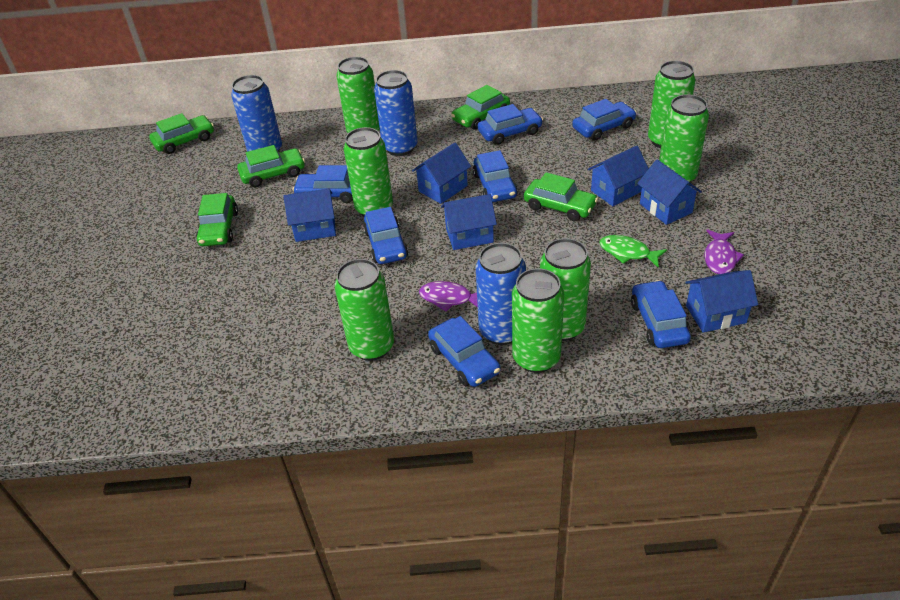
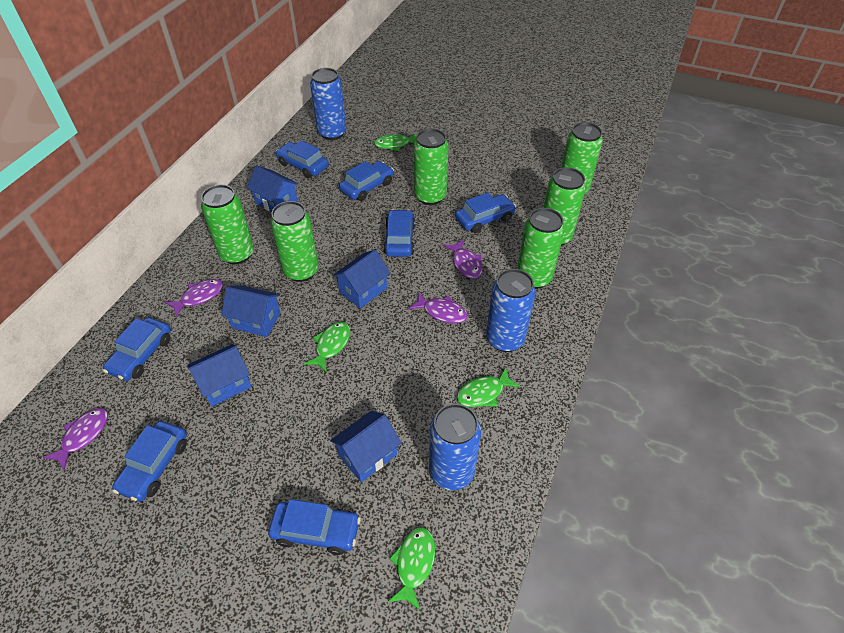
blue house: [283,188,336,242] [412,143,471,204] [441,194,497,250] [588,146,649,206] [637,159,702,225] [685,270,758,333] = 6 -> [187,344,251,407] [221,285,281,337] [247,165,298,212] [330,411,402,482] [332,250,391,309] = 5
green can: [335,259,394,361] [336,57,380,133] [344,127,393,216] [512,268,564,373] [540,238,591,341] [648,61,695,148] [659,94,709,183] = 7 -> [201,185,254,264] [270,201,319,282] [414,128,449,205] [517,208,565,289] [543,167,586,246] [561,122,603,194] = 6
green car: [149,113,214,154] [196,193,238,246] [237,145,305,187] [451,85,510,130] [524,172,598,221] = 5 -> none = 0
green fish: [599,235,667,268] = 1 -> [304,322,350,373] [374,133,417,151] [388,527,435,611] [457,367,520,407] = 4
purple fish: [419,281,478,311] [704,229,744,274] = 2 -> [43,408,108,470] [165,279,223,317] [409,293,468,324] [444,239,482,279] = 4

